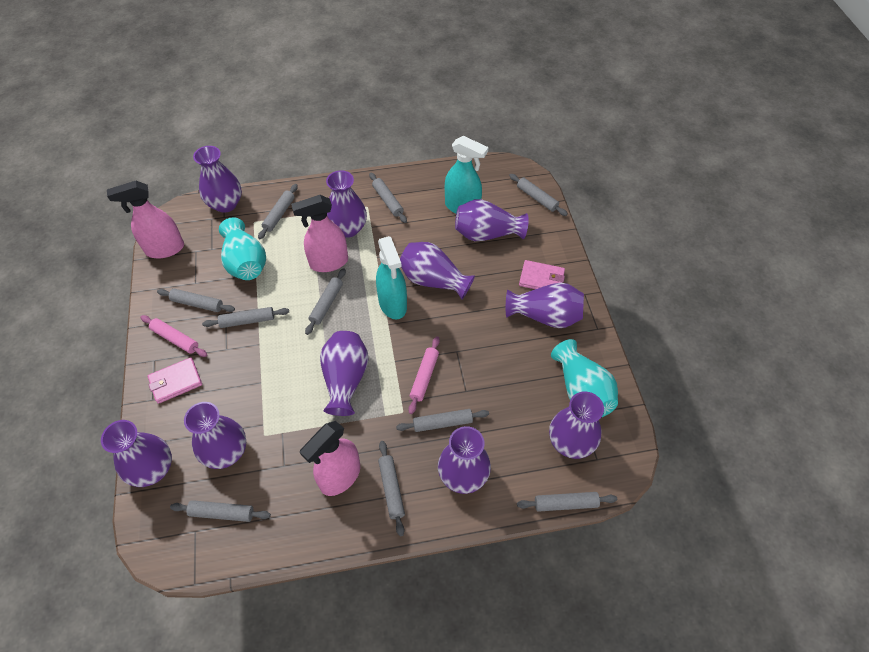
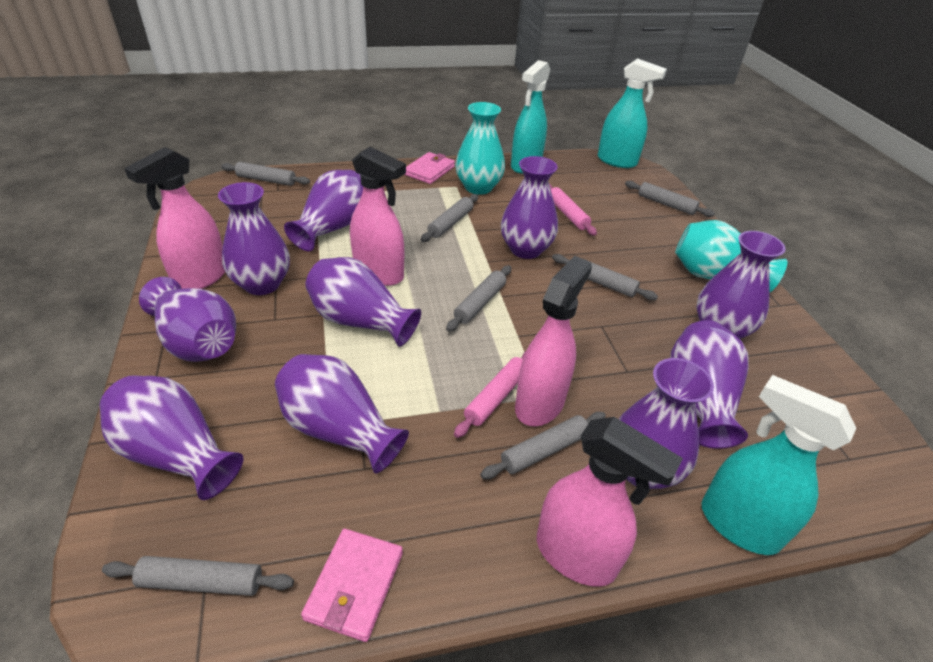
grey rolling pin: [157,289,235,312] [170,500,271,522] [202,307,289,328] [258,184,298,239] [305,268,346,335] [369,173,407,223] [378,441,405,536] [396,409,489,432] [509,174,568,216] [517,492,617,512] = 10 -> [102,556,294,596] [221,162,310,186] [421,194,478,242] [446,265,511,331] [480,412,606,479] [552,254,658,300] [625,181,715,217] = 7
pink spray bottle: [107,181,184,258] [291,195,348,272] [300,421,360,496] = 3 -> [124,147,225,289] [350,147,406,286] [515,256,592,426] [537,417,683,587] = 4
turquoise spray bottle: [376,236,407,319] [445,136,488,214] = 2 -> [511,60,550,174] [598,58,667,168] [702,375,857,555] = 3

